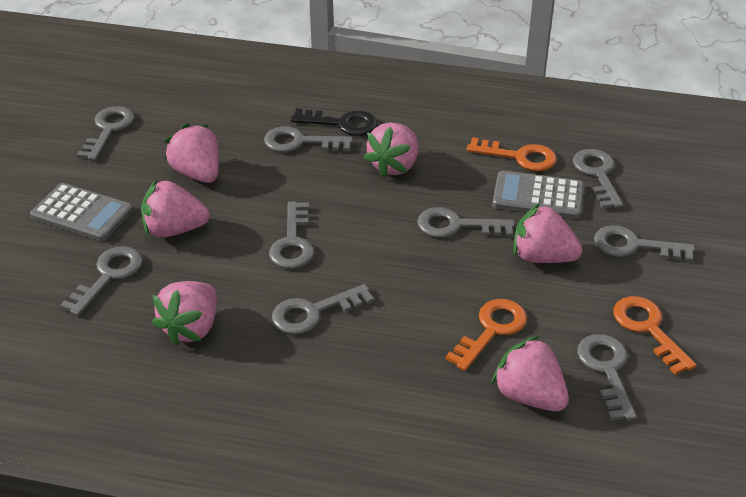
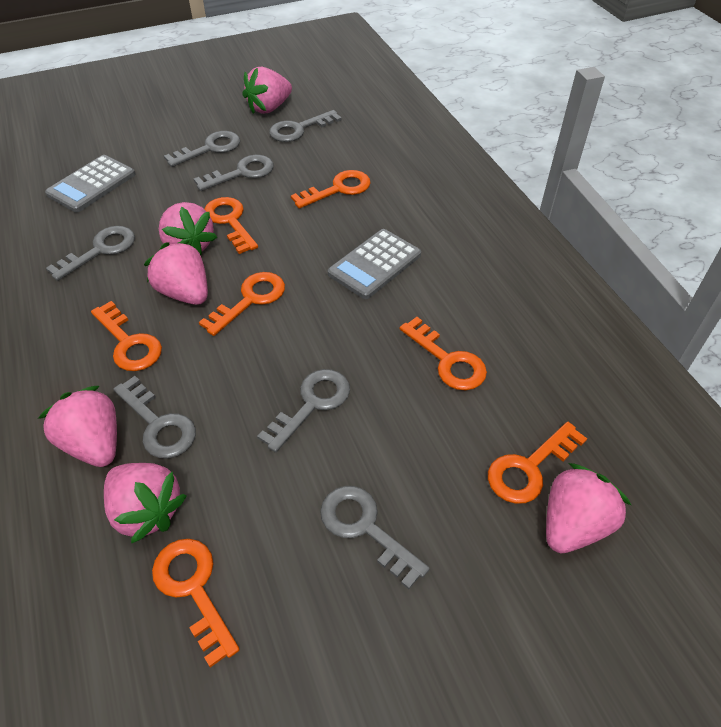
black key: [291,109,377,136] = 1 -> none = 0
grey key: [60,246,143,316] [77,106,134,161] [264,126,353,152] [269,201,314,269] [272,284,374,334] [417,207,515,238] [573,149,623,209] [577,334,636,421] [594,225,695,262] = 9 -> [46,226,135,281] [113,376,196,459] [164,131,240,167] [194,155,274,191] [257,369,350,453] [269,110,342,142] [320,486,430,589] = 7
orange key: [445,299,527,371] [466,137,557,171] [613,296,696,375] = 3 -> [91,301,162,371] [152,539,240,667] [199,272,285,336] [205,197,258,254] [291,170,370,209] [400,317,487,390] [488,422,587,504] = 7

